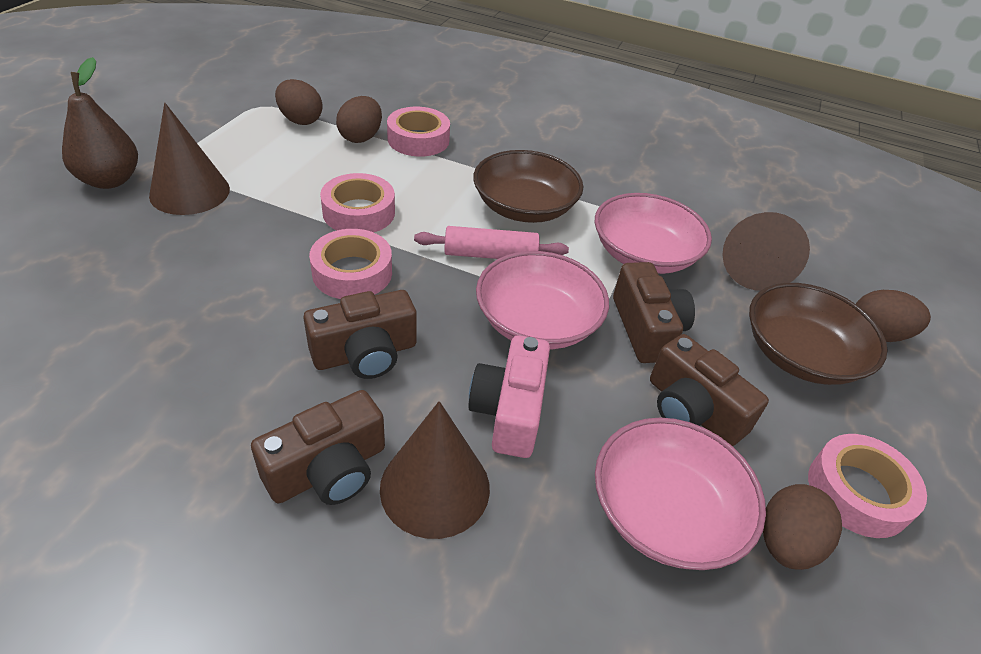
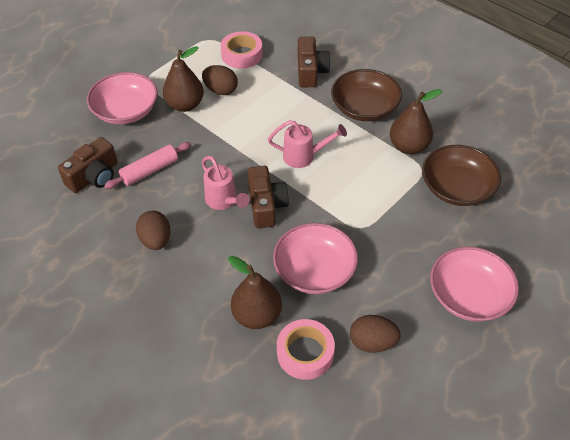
brown camera: [251,390,385,505] [304,290,417,379] [613,262,695,363] [650,334,769,446] = 4 -> [58,137,118,193] [247,166,289,228] [298,37,331,88] = 3
brown cone: [149,103,230,215] [380,401,490,539] [722,212,810,291] = 3 -> none = 0
brown egg: [275,79,323,125] [336,96,382,143] [763,484,842,570] [856,290,931,342] = 4 -> [136,211,170,250] [202,65,238,95] [350,315,401,353] = 3
brown pear: [62,57,138,189] = 1 -> [163,46,204,112] [228,256,282,329] [390,89,442,154] = 3
pink camera: [468,336,550,458] = 1 -> none = 0
pink tape: [309,229,392,299] [320,173,395,232] [387,107,450,157] [808,434,927,538] = 4 -> [221,31,263,69] [277,319,335,380] = 2
pink watering can: none = 0 -> [202,156,249,210] [268,120,347,168] = 2

